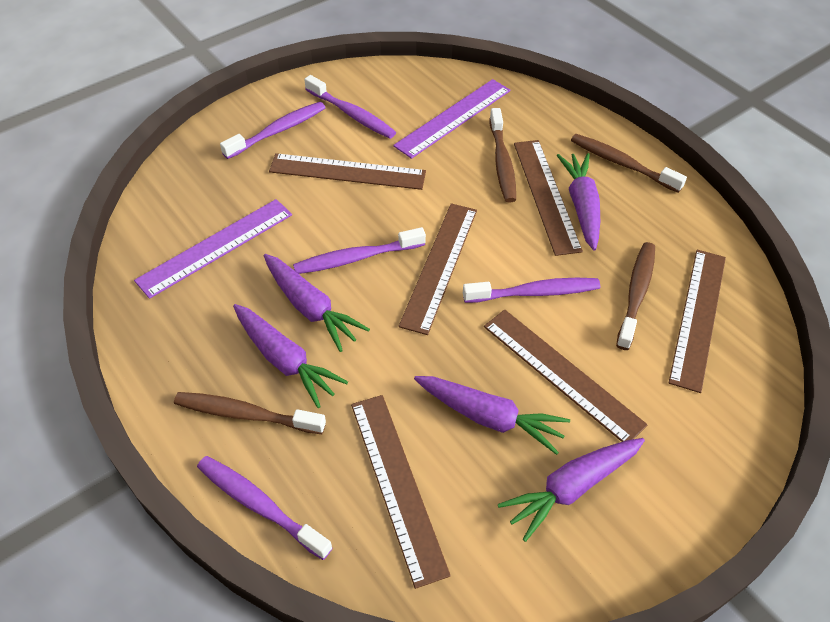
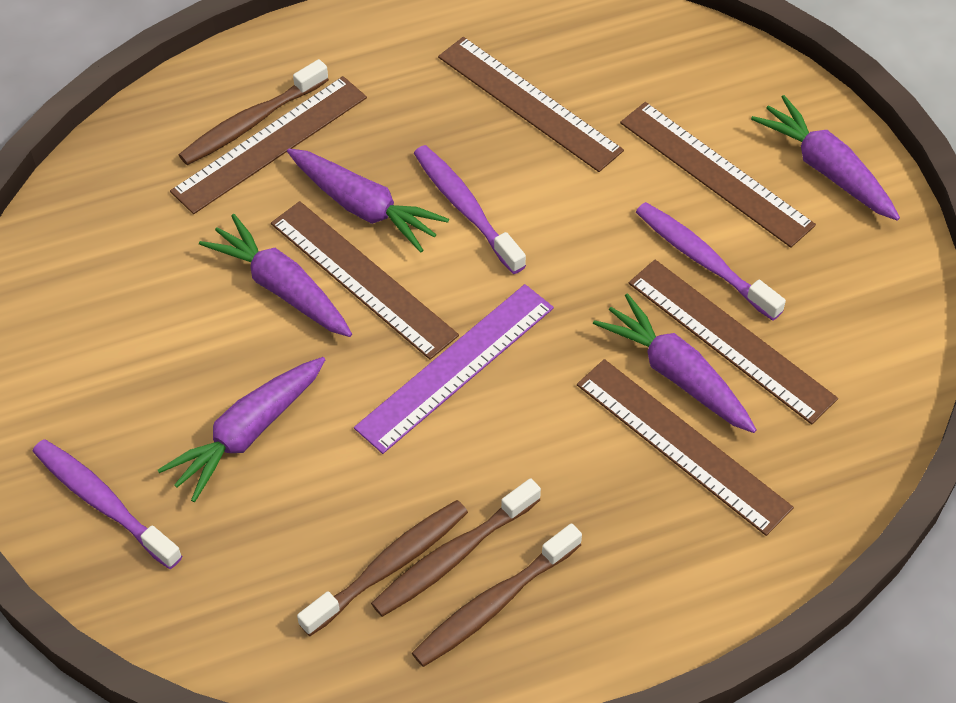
purple ruler: [134,199,292,299] [393,79,511,159] = 2 -> [354,284,554,454] = 1
purple toothbrush: [197,456,333,560] [220,102,325,159] [293,227,426,274] [304,75,396,139] [463,278,600,303] = 5 -> [32,439,182,569] [414,145,526,274] [636,202,786,321] = 3

